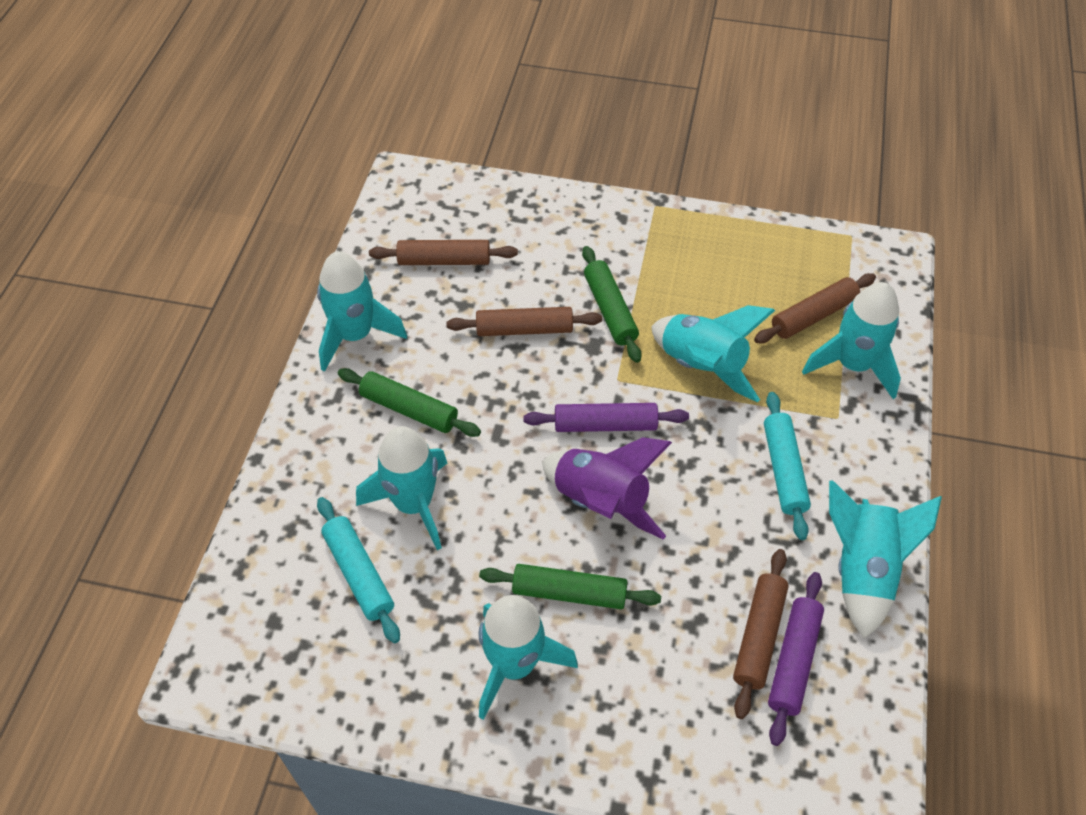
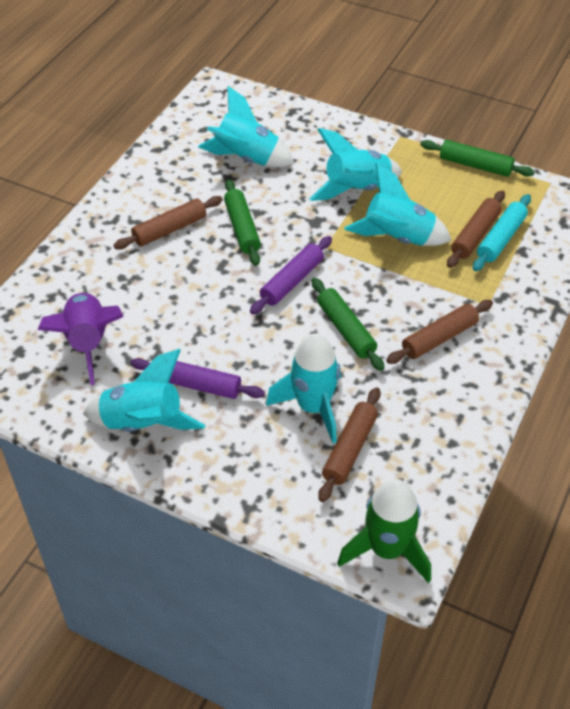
green rocket: none = 0 -> [337,479,431,583] = 1
turquoise rocket: [317,251,407,372] [356,426,447,550] [479,595,578,720] [651,305,775,403] [802,282,901,399] [829,481,942,639] = 6 -> [83,349,205,432] [198,86,294,167] [266,333,341,443] [310,128,402,201] [344,163,452,246] = 5
turquoise rolling pin: [317,497,400,643] [764,392,811,540] = 2 -> [473,194,531,271] = 1

